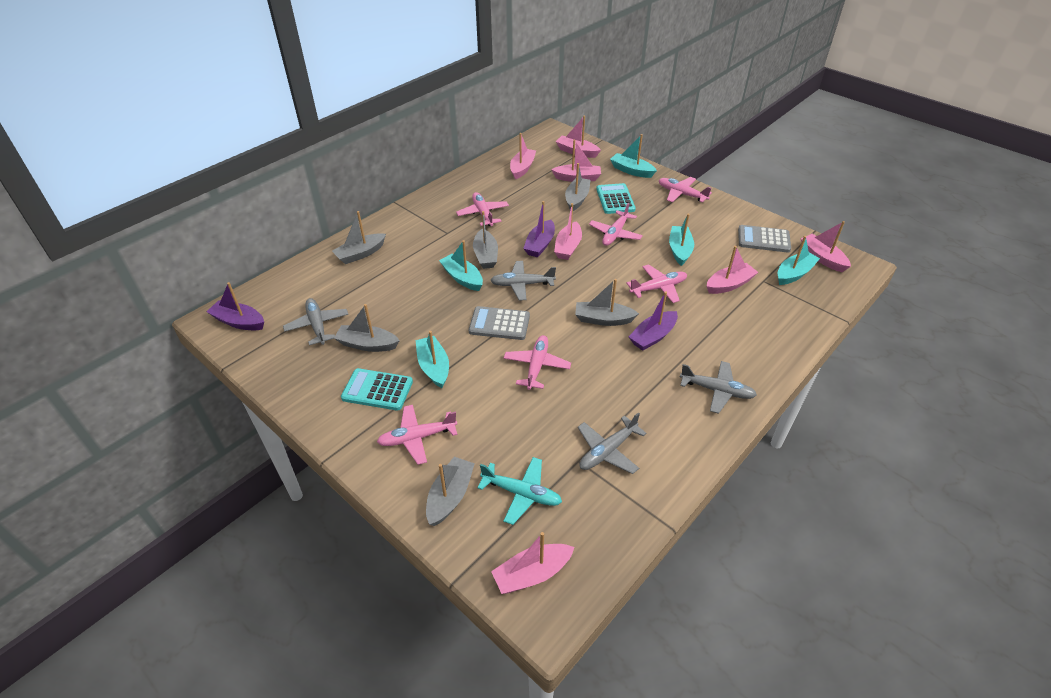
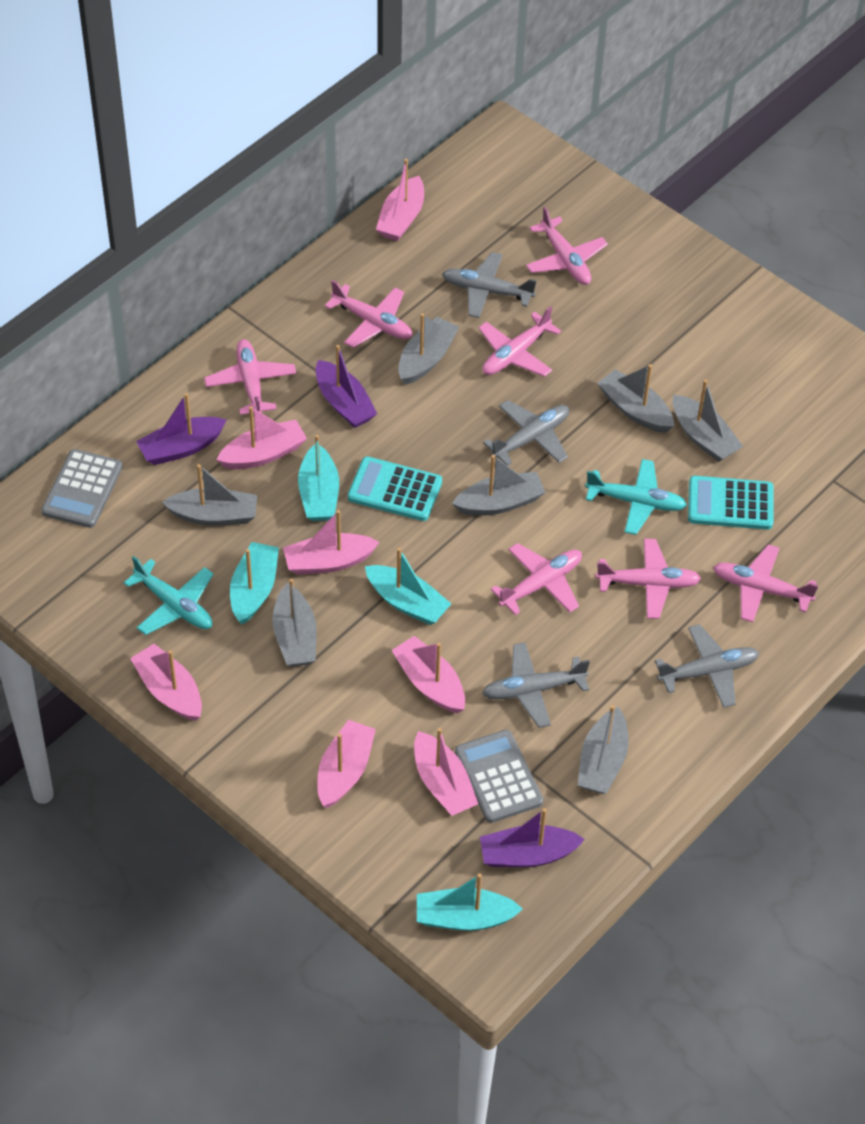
grey boat: [332,211,386,264] [334,304,400,352] [426,457,475,526] [473,211,498,269] [565,163,590,211] [575,279,639,326] = 6 -> [162,464,257,526] [273,579,317,667] [398,313,459,385] [452,455,546,516] [578,705,628,794] [597,364,674,433] [673,380,743,462] = 7
pink plane: [377,405,458,465] [456,192,509,226] [503,335,571,390] [589,202,643,246] [626,264,687,303] [659,177,712,203] = 6 -> [204,339,296,415] [325,280,412,348] [478,306,561,377] [491,543,582,615] [526,207,608,285] [595,539,701,619] [713,544,819,622] = 7
turquoise boat: [415,331,449,388] [439,240,483,291] [610,134,657,178] [669,214,694,266] [778,236,820,285] = 5 -> [230,542,279,625] [298,435,339,521] [365,548,451,625] [417,874,523,931] = 4
turquoise plane: [477,457,562,525] = 1 -> [124,556,214,635] [585,459,687,535] = 2

